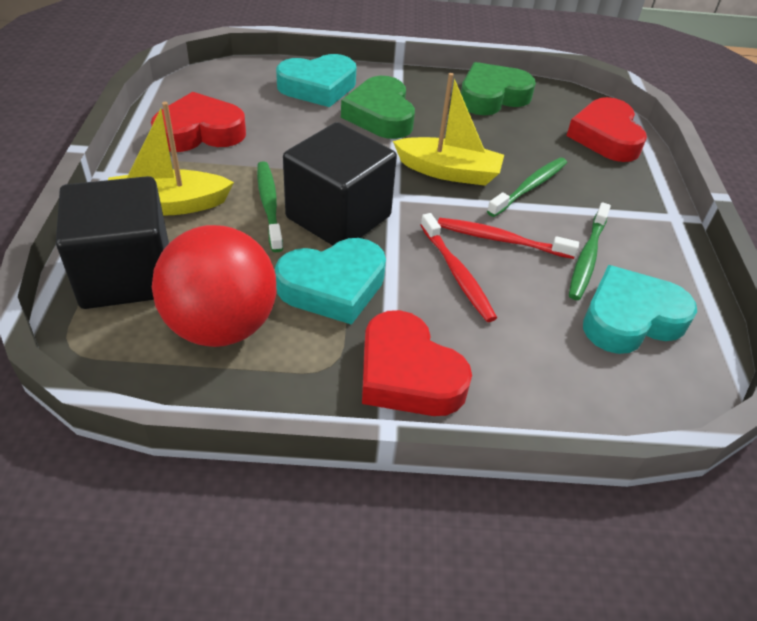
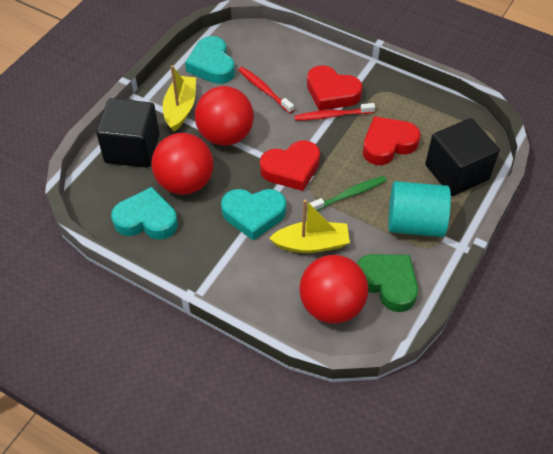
green heart: [341,76,415,139] [461,62,536,115] = 2 -> [357,254,418,312] = 1
green toothbrush: [257,162,283,252] [487,158,567,217] [569,202,611,300] = 3 -> [310,176,386,211] = 1
red ball: [152,225,276,347] = 1 -> [151,133,214,195] [195,86,254,146] [299,255,368,324] = 3
turquoise cylinder: none = 0 -> [388,181,451,237] = 1

